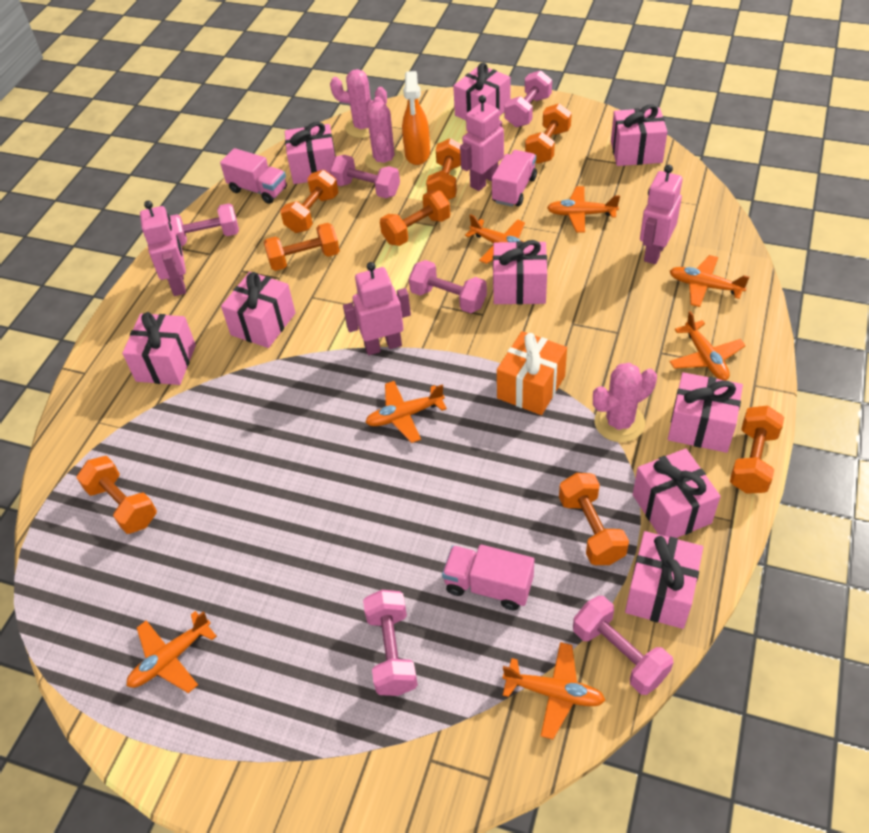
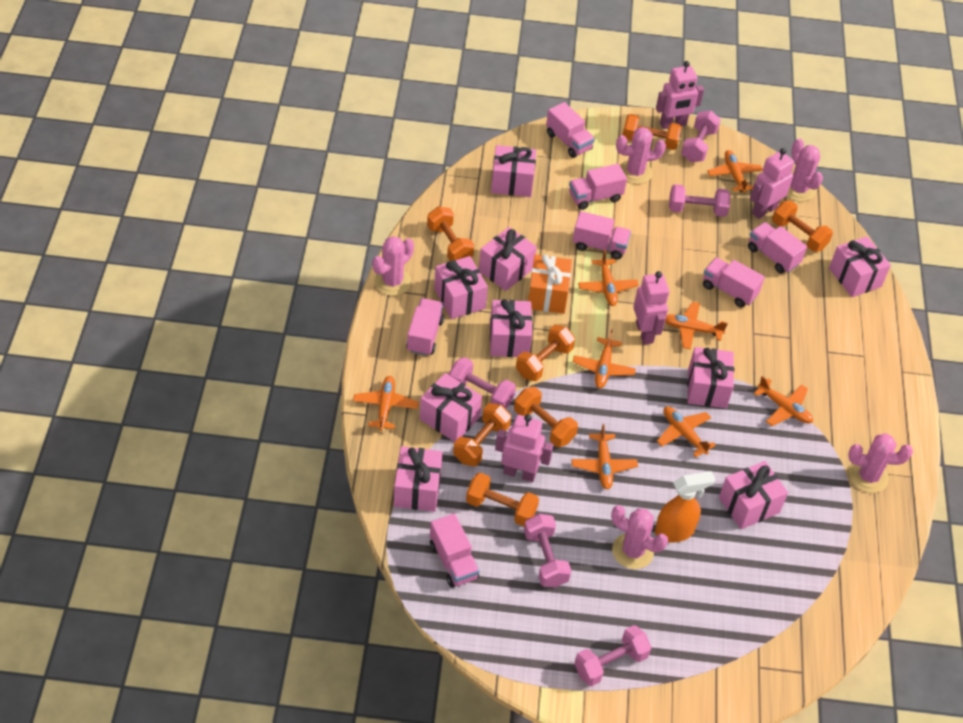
orange dumbbell: [76,456,157,534] [264,223,340,271] [280,170,339,233] [380,190,450,246] [426,138,462,200] [525,104,572,164] [559,473,629,565] [730,406,784,494] = 8 -> [427,206,474,261] [453,403,511,466] [466,472,539,526] [514,387,578,447] [516,325,575,381] [623,114,682,150] [772,201,833,252] = 7
orange plane: [127,611,217,693] [365,381,447,443] [465,214,525,264] [503,642,605,739] [547,186,620,233] [669,311,746,381] [670,255,749,307] = 7 -> [353,376,419,431] [571,424,638,489] [573,329,636,388] [578,250,639,306] [657,406,716,457] [665,302,728,350] [707,150,763,193] [754,376,813,426] = 8
pink cactus: [330,69,387,138] [365,97,404,172] [593,363,657,442] = 3 -> [372,236,414,296] [611,505,668,569] [616,127,666,184] [787,138,823,202] [848,433,913,493] = 5
pink dumbbell: [170,203,239,246] [330,155,400,198] [363,590,418,696] [409,260,487,313] [505,70,552,127] [573,596,674,695] = 6 -> [449,357,516,409] [524,514,571,588] [574,625,652,686] [669,184,731,217] [681,110,721,162] = 5
pink truck: [220,148,287,204] [442,545,534,610] [492,150,537,207] = 3 -> [406,298,444,356] [430,513,480,587] [546,102,595,158] [569,164,627,210] [573,211,631,259] [703,257,765,307] [748,222,807,273] = 7

